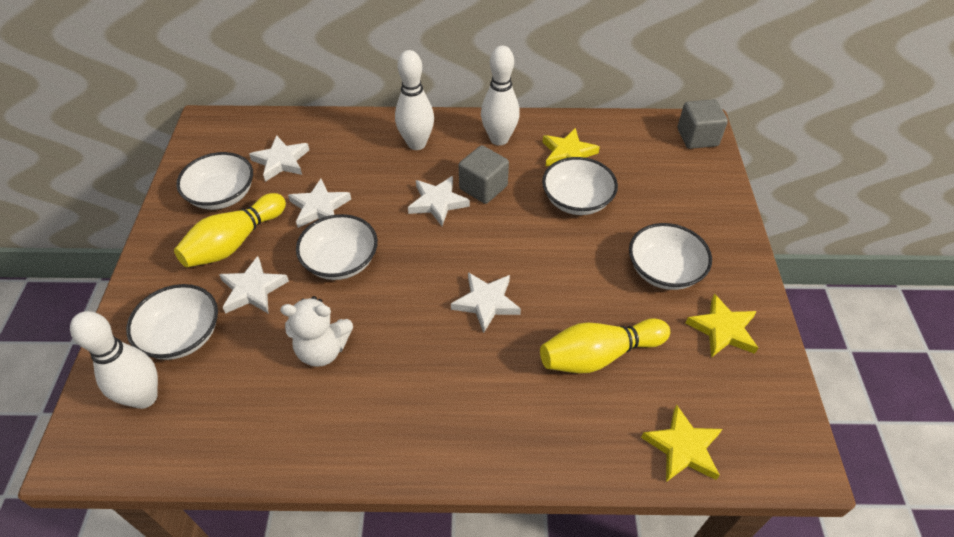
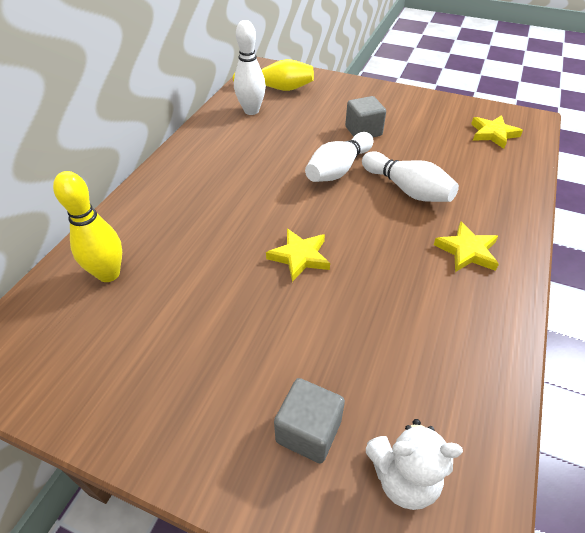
white bowl: [126,284,218,360] [176,152,253,210] [296,214,378,280] [542,157,618,215] [629,223,712,290] = 5 -> none = 0
white star: [219,256,289,313] [249,135,309,182] [288,179,351,228] [408,176,470,226] [451,272,521,333] = 5 -> none = 0

